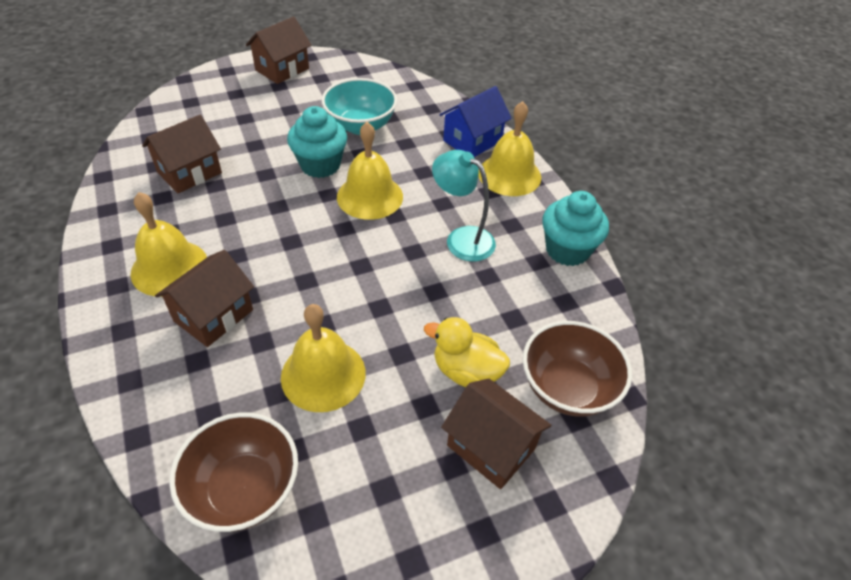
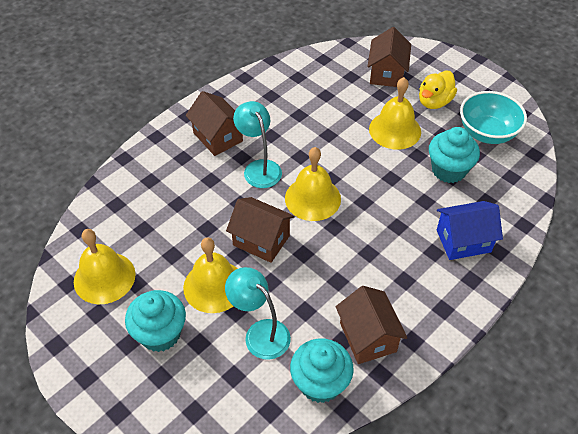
brown bowl: [169,412,298,532] [523,321,632,417] = 2 -> none = 0
turquoise cupcake: [287,106,347,178] [542,191,609,266] = 2 -> [125,290,186,352] [290,338,354,403] [429,127,480,183] = 3
turquoise lamp: [432,150,496,262] = 1 -> [225,267,291,360] [233,101,282,188] = 2

